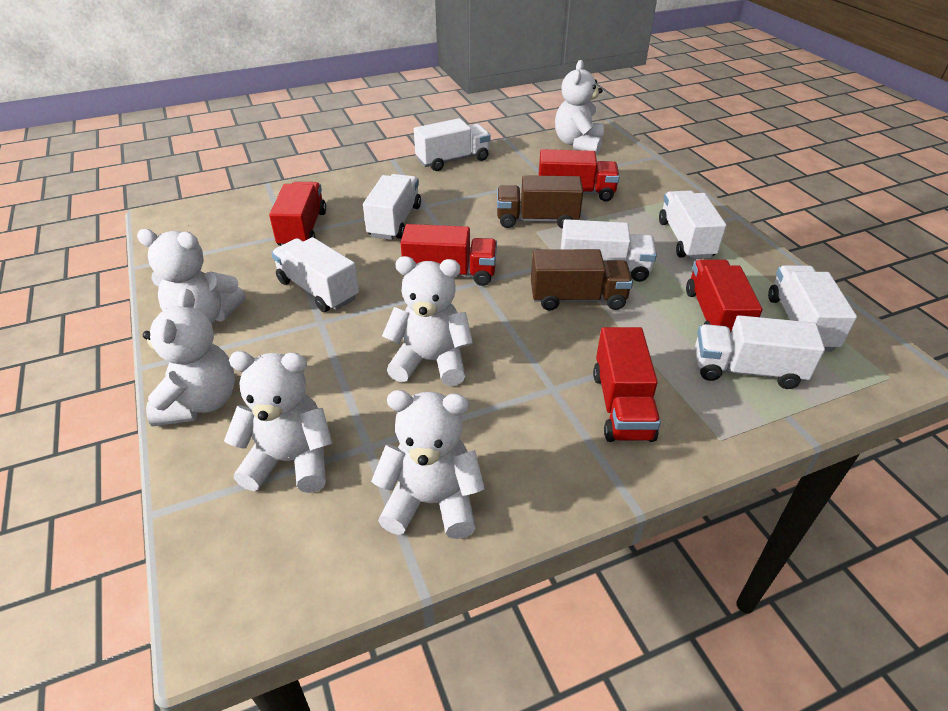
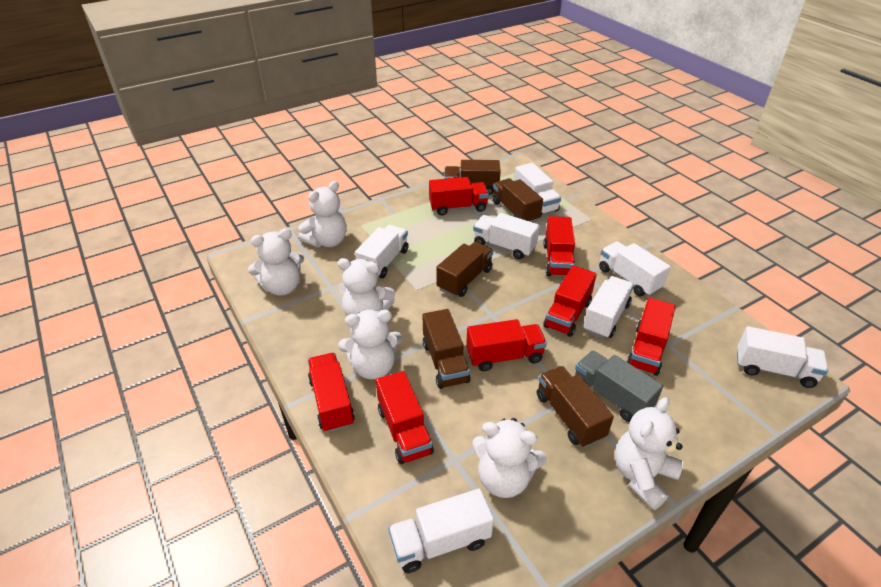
brown truck: [497,175,583,229] [531,249,633,311] = 2 -> [422,309,470,389] [437,242,493,297] [444,160,501,195] [492,178,543,222] [537,366,614,448] = 5
grey truck: none = 0 -> [575,350,663,422] = 1
red truck: [269,182,326,246] [400,224,497,286] [538,149,620,201] [593,327,661,442] [686,260,762,332] = 5 -> [308,353,355,433] [376,371,434,464] [429,177,489,215] [466,319,547,371] [543,216,575,276] [543,265,597,337] [627,298,676,376] = 7

